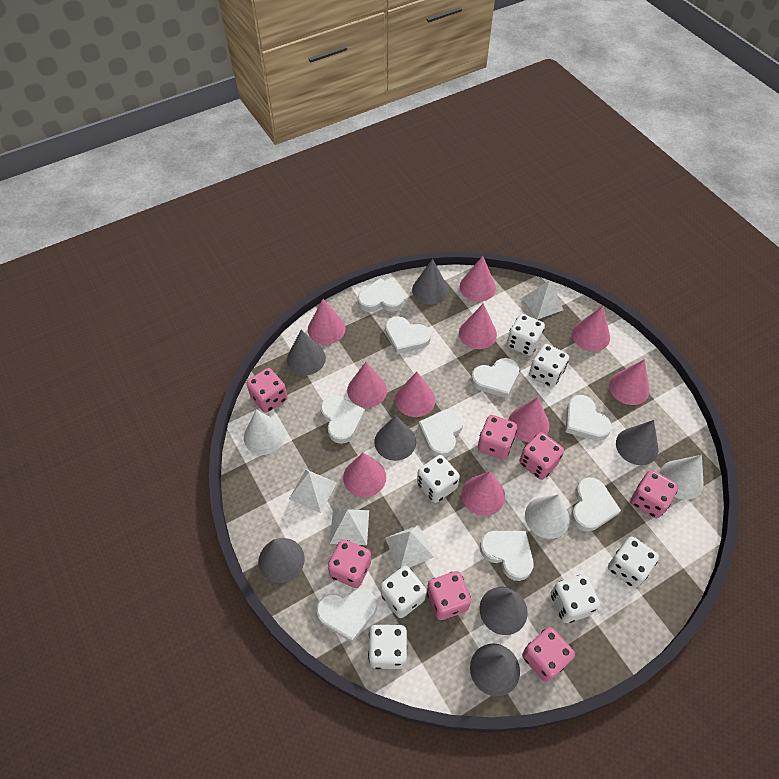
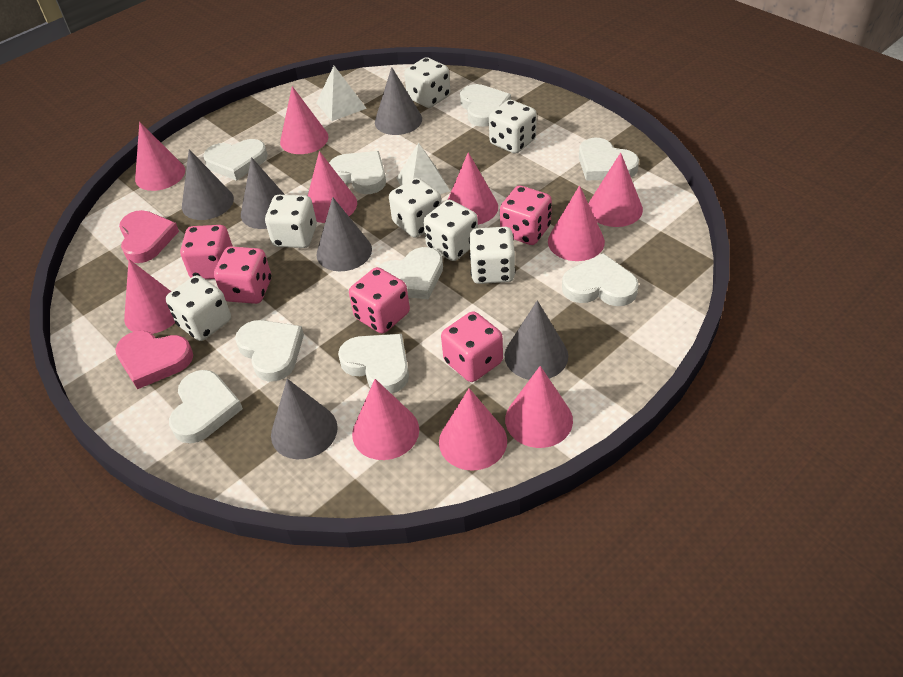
grey cone: [258,538,305,583] [287,329,326,375] [374,415,416,461] [412,259,448,305] [470,643,520,696] [479,587,528,635] [616,420,658,465] = 7 -> [182,149,234,220] [241,157,285,229] [271,379,338,459] [316,197,372,271] [375,67,422,135] [505,300,568,380] = 6
pink dice: [246,368,288,413] [328,539,371,588] [427,571,471,620] [478,415,517,459] [519,432,564,480] [522,627,575,682] [630,470,678,518] = 7 -> [180,225,233,279] [214,247,271,304] [349,267,410,334] [441,311,503,382] [500,186,552,245] = 5
pink heart: none = 0 -> [115,331,193,389] [119,210,179,263] = 2
white cone: [244,409,285,455] [525,494,570,539] [659,455,703,500] = 3 -> none = 0
white pyramid: [289,470,337,513] [330,509,369,545] [385,524,434,569] [523,280,563,320] = 4 -> [316,66,367,121] [397,143,450,194] = 2

